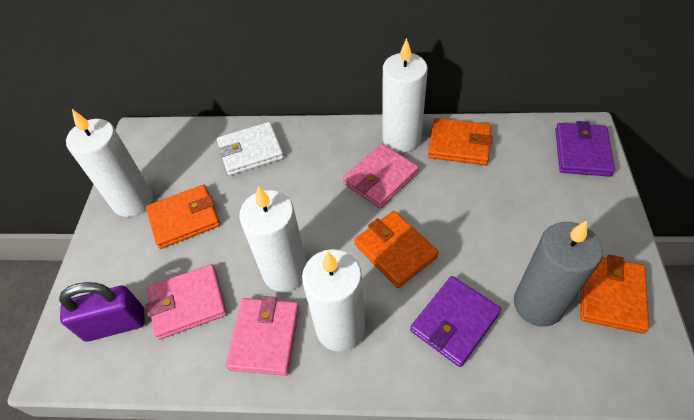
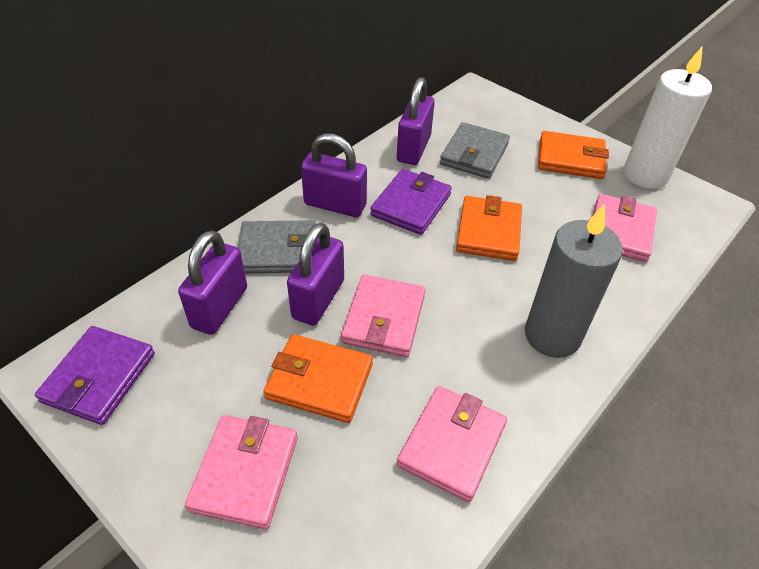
grey wallet: none = 0 -> [238,220,316,273] [440,122,510,179] = 2
orange wallet: [146,184,220,249] [354,211,439,288] [428,118,493,165] [580,255,649,334] = 4 -> [263,334,373,423] [456,195,522,261] [538,131,609,179] = 3
pink wallet: [146,264,227,340] [226,296,299,376] [343,144,419,209] = 3 -> [185,415,298,529] [341,275,425,357] [397,386,507,502] [593,194,657,262] = 4
purple padlock: [59,282,145,342] = 1 -> [178,230,247,335] [287,223,344,326] [301,133,367,217] [397,77,435,165] = 4
white candle: [66,109,153,217] [239,186,307,292] [302,249,365,352] [382,38,428,152] = 4 -> [624,47,712,189] = 1
white wallet: [217,122,284,176] = 1 -> none = 0

